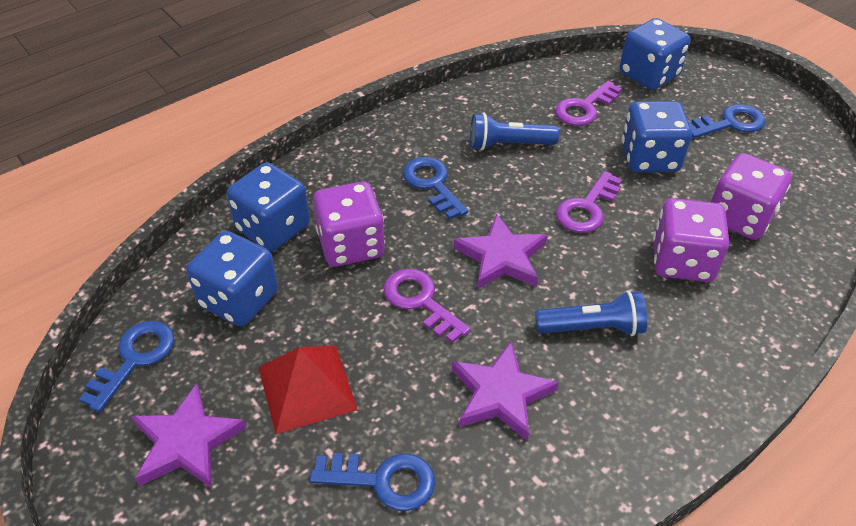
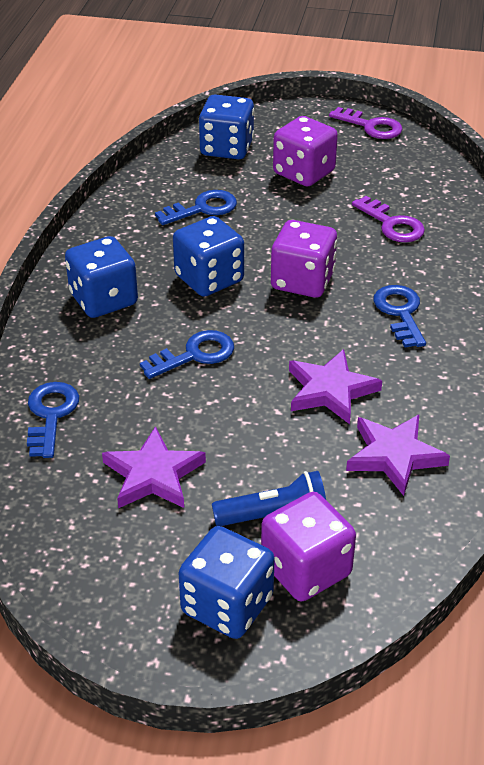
blue flashlight: [470,113,559,150] [535,290,647,336] = 2 -> [212,471,326,526] = 1
purple key: [384,269,471,343] [555,81,622,126] [556,171,622,233] = 3 -> [329,107,403,139] [352,196,425,242] = 2
red pyramid: [259,346,358,434] = 1 -> none = 0

